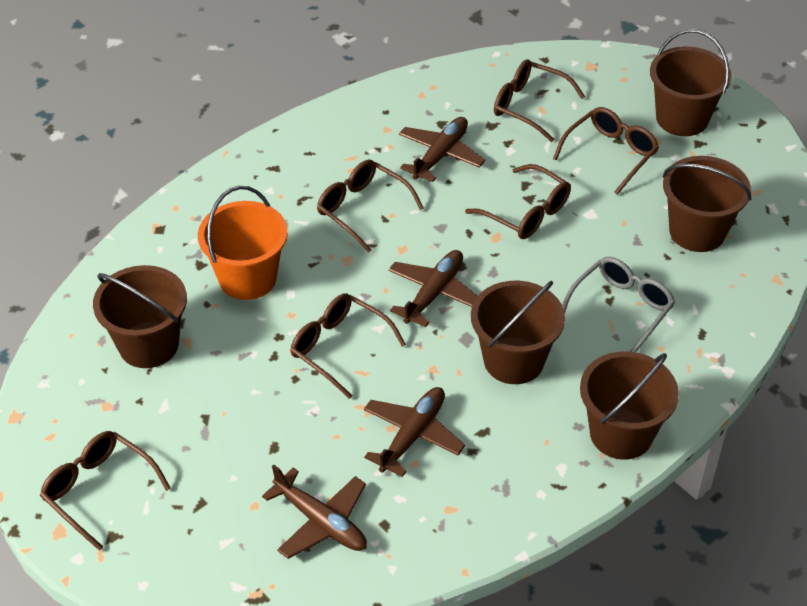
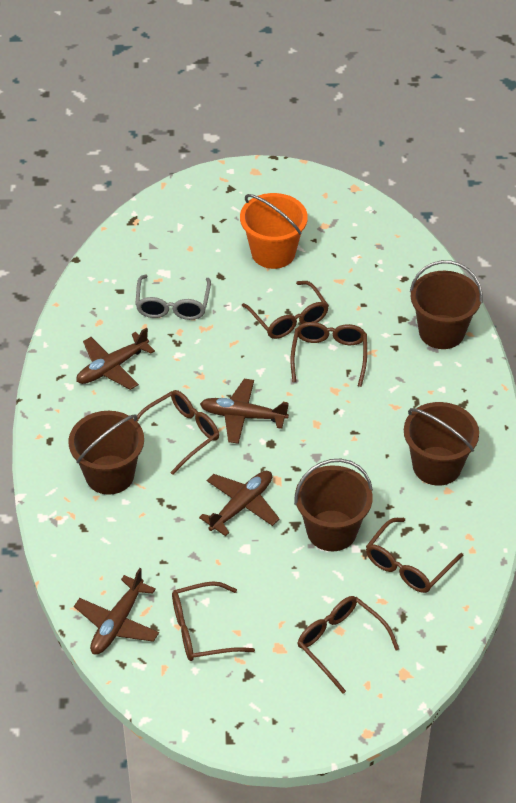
brown bucket: [93,265,187,368] [471,281,565,384] [580,351,679,460] [650,29,732,136] [663,156,751,252] = 5 -> [69,411,144,495] [294,459,373,551] [404,402,479,486] [410,260,483,349] = 4

